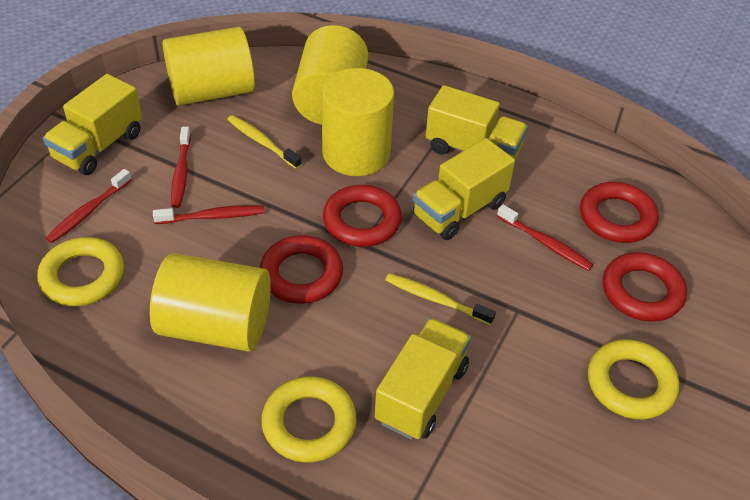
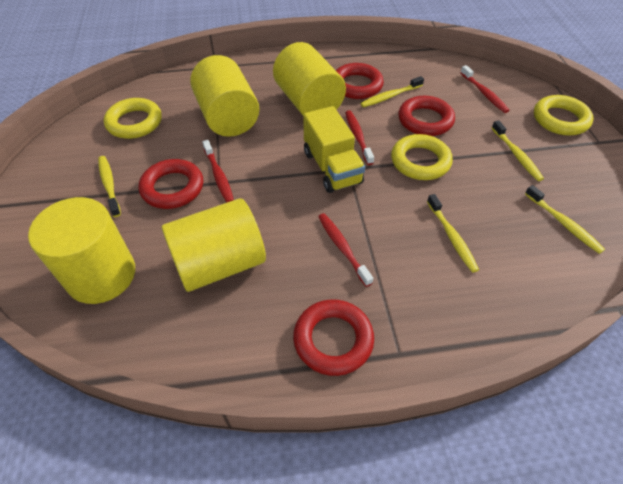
yellow toothbrush: [227,115,302,169] [385,273,496,325] = 2 -> [98,156,121,217] [360,76,424,107] [427,194,479,273] [492,120,544,181] [525,185,605,254] = 5
yellow truck: [43,74,142,175] [375,318,471,440] [413,138,515,240] [426,85,528,159] = 4 -> [303,106,365,193] = 1

